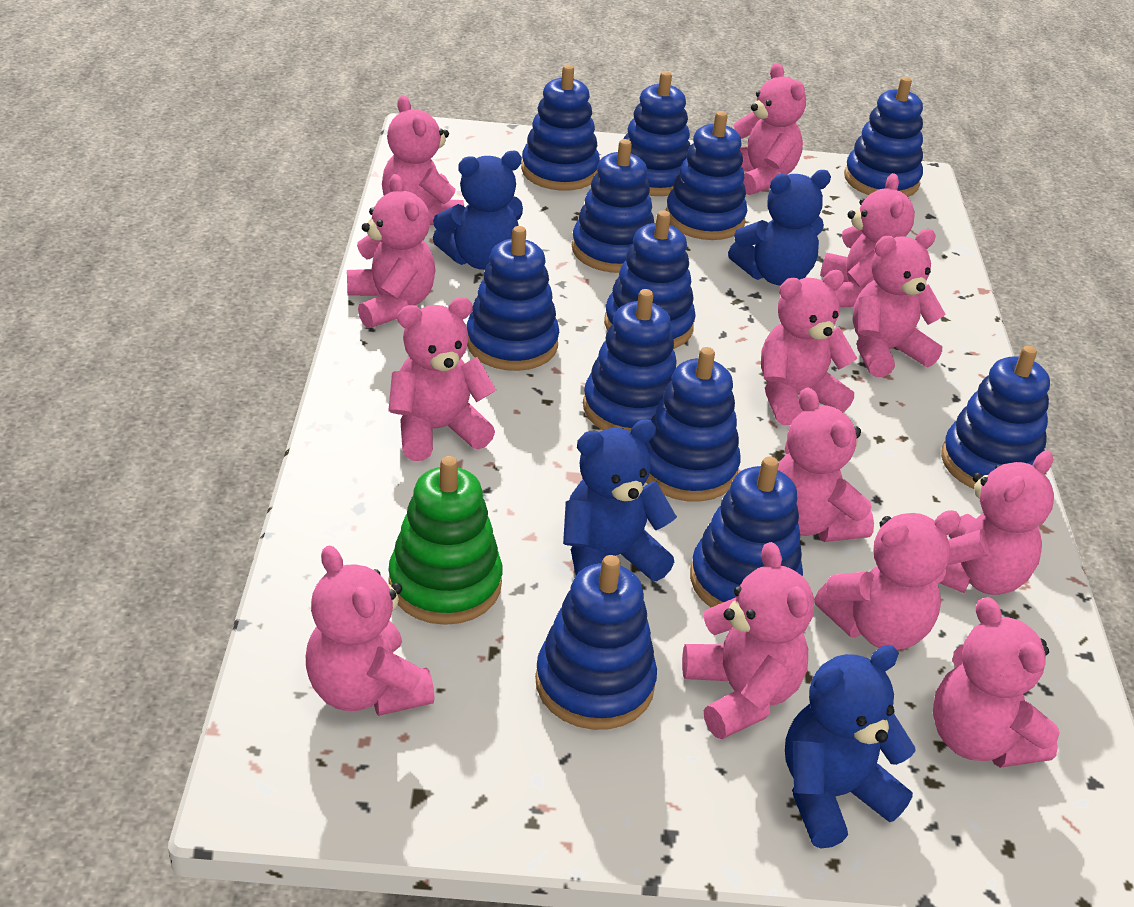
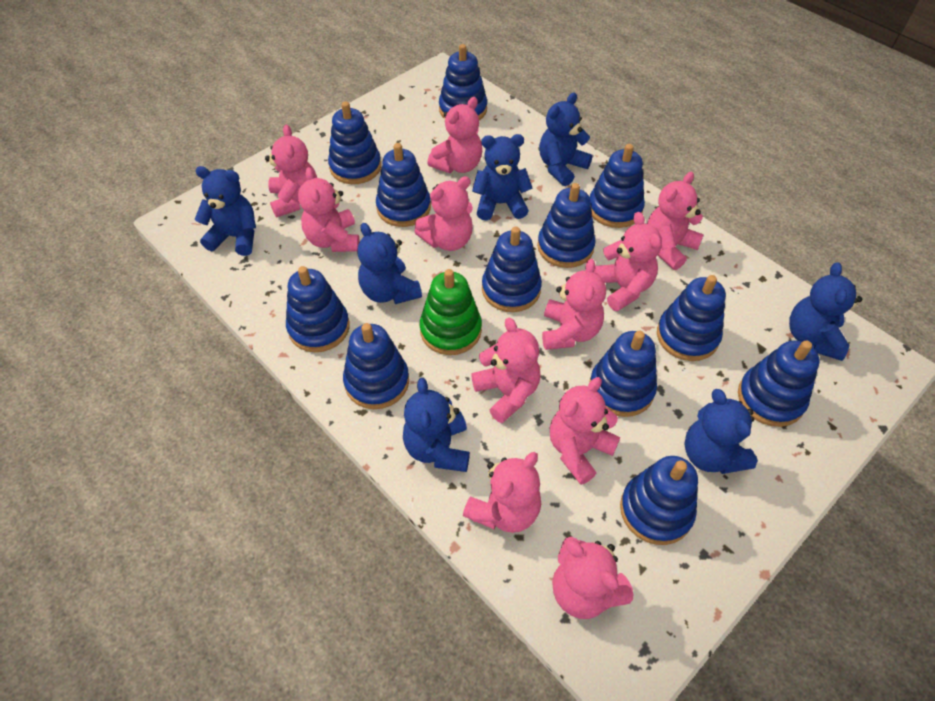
blue teddy bear: [433,151,523,270] [563,419,677,581] [728,170,831,286] [785,645,916,848] = 4 -> [195,166,256,256] [358,223,422,304] [403,378,470,472] [472,134,533,221] [539,93,593,186] [685,389,758,474] [789,262,862,361] = 7
pink teddy bear: [306,545,435,716] [347,174,436,328] [382,95,464,225] [388,297,496,461] [682,542,814,739] [733,63,806,195] [761,270,857,425] [778,387,874,542] [814,510,961,650] [820,173,915,308] [853,229,946,377] [933,597,1060,768] [940,450,1054,595] = 13 -> [265,125,317,217] [298,167,360,252] [414,176,473,251] [427,97,482,173] [463,452,541,533] [471,318,541,423] [542,259,606,350] [550,377,620,485] [552,537,633,619] [594,212,662,311] [647,172,704,270] = 11

